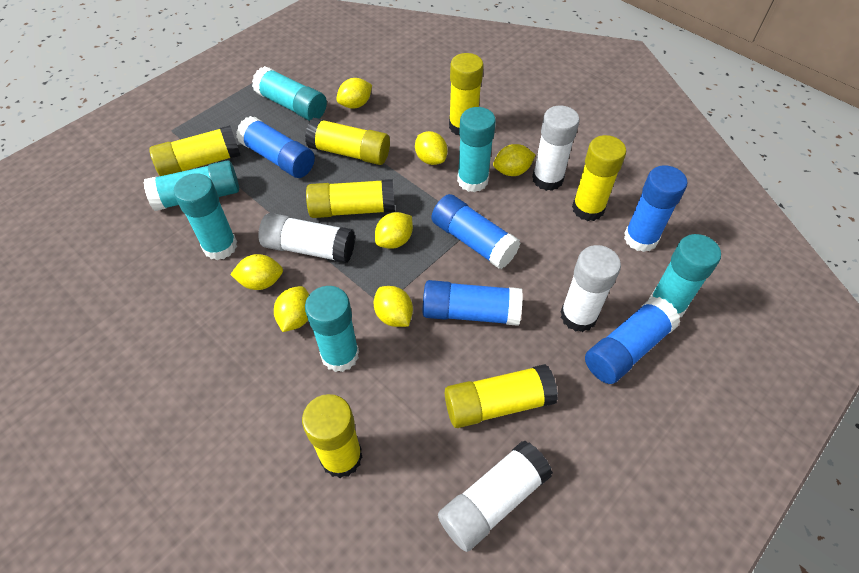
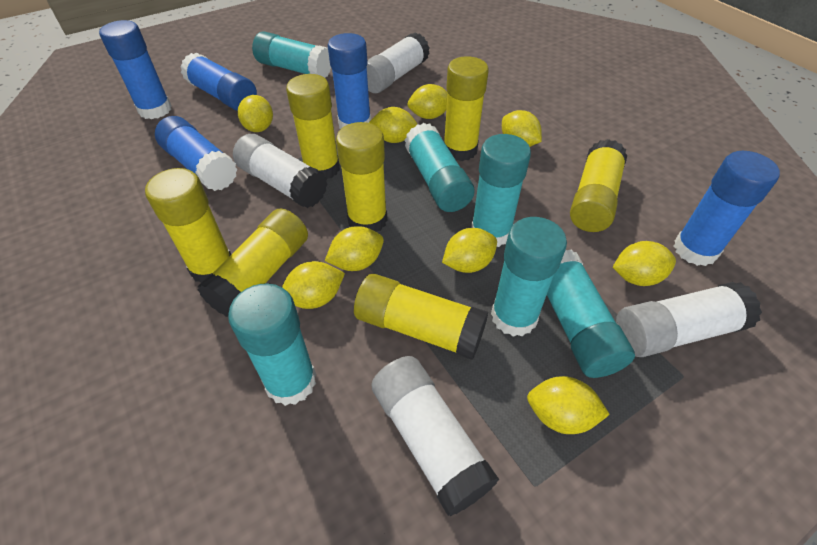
yellow lemon: [230,254,283,290] [274,286,310,332] [336,78,372,109] [374,286,413,327] [375,212,413,249] [415,131,448,165] [493,144,536,176] = 7 -> [238,95,273,132] [282,261,345,309] [325,226,384,271] [369,107,418,143] [407,84,447,119] [442,228,497,273] [502,110,542,147] [527,376,610,434] [613,241,676,286] = 9

